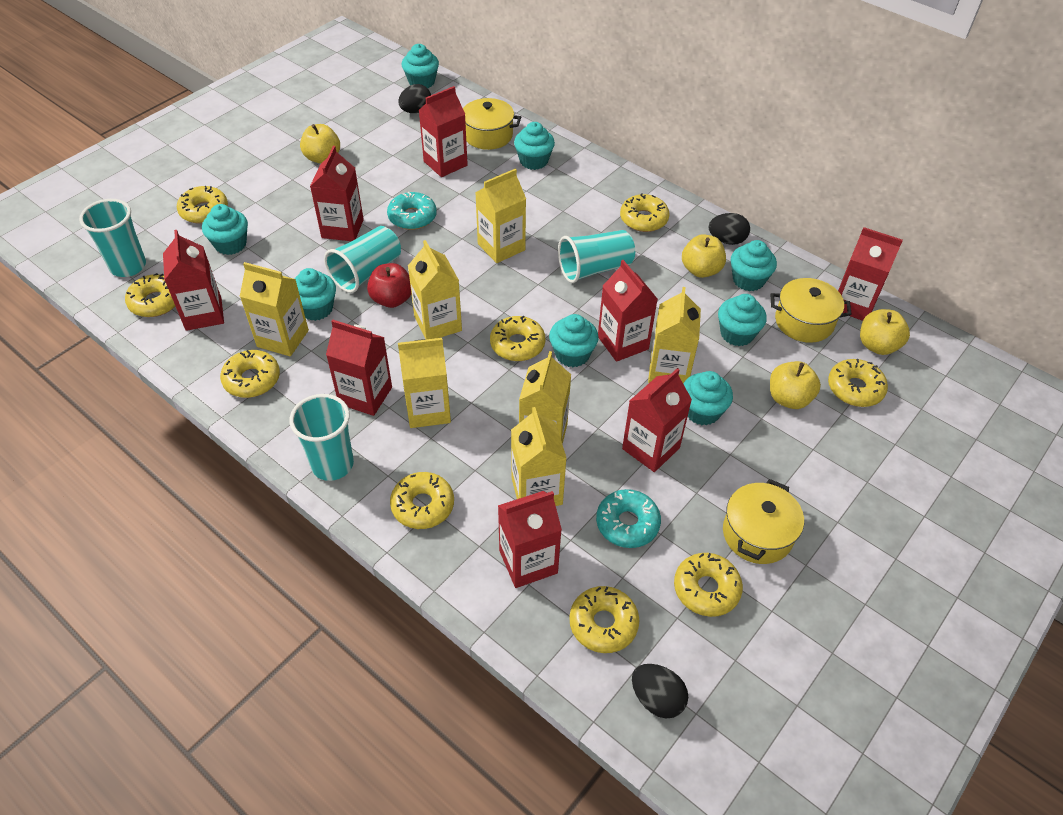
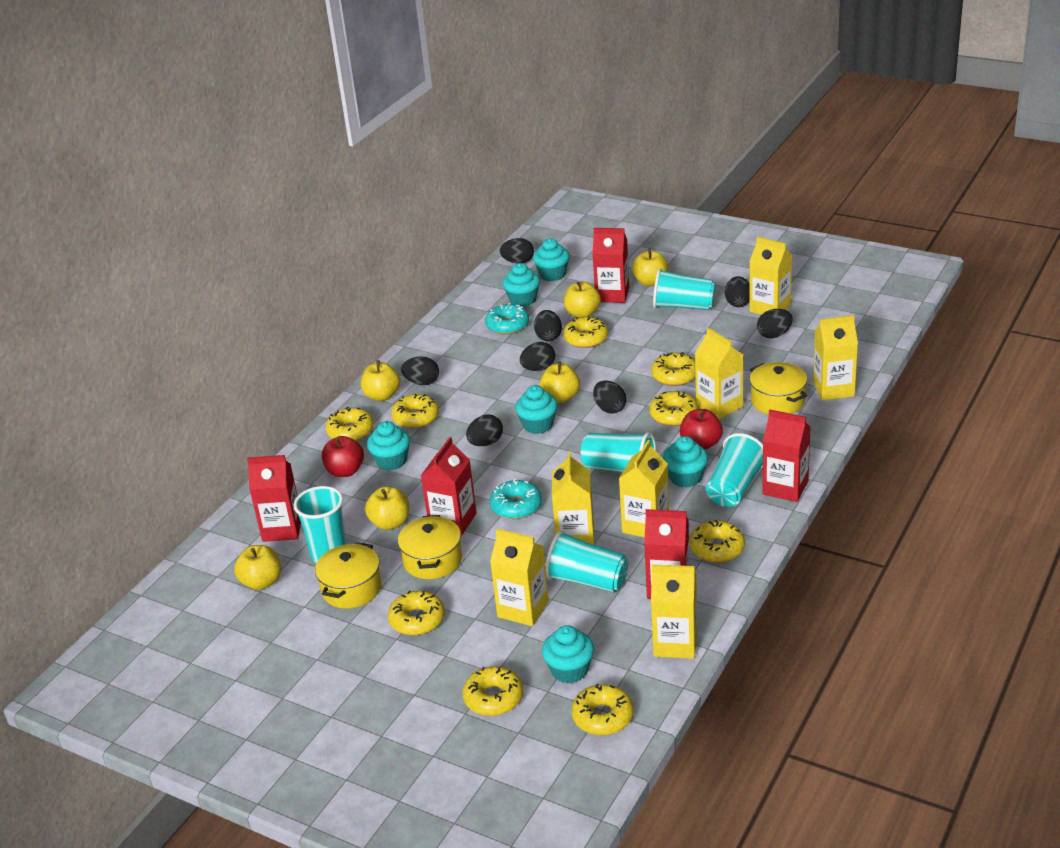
black egg: [398,84,431,113] [632,664,688,718] [708,213,750,245] = 3 -> [401,356,439,385] [466,415,503,446] [500,238,534,264] [520,342,555,371] [534,310,562,341] [593,381,626,414] [725,276,750,307] [757,309,793,338] = 8
red apple: [367,263,411,308] = 1 -> [322,436,364,477] [680,409,723,450] = 2
red carton: [163,230,224,331] [310,146,364,241] [326,320,392,416] [419,86,468,177] [498,491,562,588] [598,260,658,362] [622,368,692,472] [838,227,903,321] = 8 -> [247,455,301,542] [421,437,477,535] [592,228,629,303] [644,509,690,599] [762,410,811,502] = 5
turquoise cup: [79,199,146,277] [290,394,354,481] [324,226,401,293] [558,230,635,283] = 4 -> [294,486,346,563] [545,531,628,593] [581,432,656,472] [653,269,715,310] [706,433,763,507] = 5
turquoise cupcake: [202,204,248,255] [295,268,336,321] [402,44,439,88] [514,122,555,170] [549,314,599,367] [683,371,733,426] [718,294,767,346] [731,240,777,291] = 8 -> [367,421,410,471] [503,263,540,307] [515,385,558,434] [533,238,570,281] [542,625,594,683] [663,436,708,488] = 6
yellow apple: [300,124,340,164] [682,234,726,278] [770,361,821,409] [860,309,910,355] = 4 -> [234,545,281,590] [361,361,400,401] [365,487,409,530] [539,362,580,403] [564,281,601,318] [632,249,668,286] = 6

